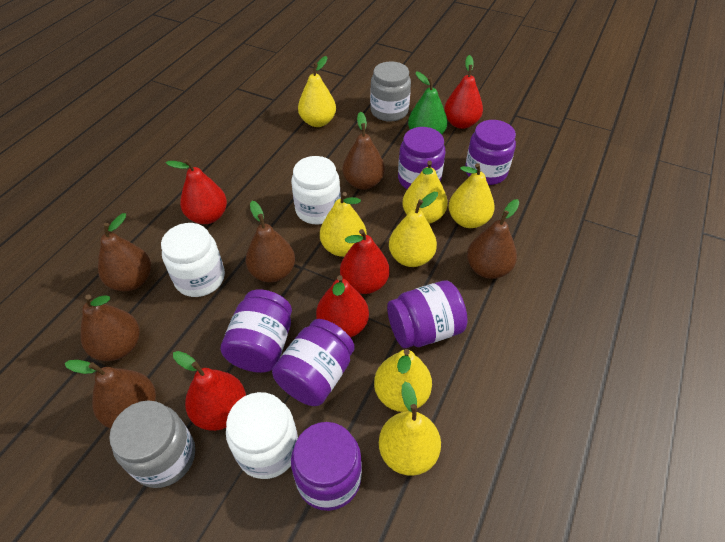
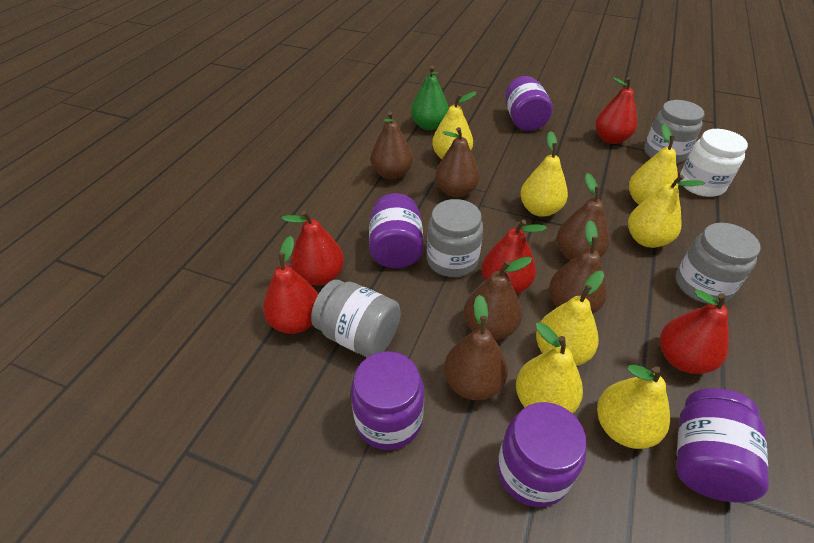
grey jar: [109,400,195,488] [370,61,411,122] = 2 -> [311,280,401,357] [427,199,483,277] [644,100,704,163] [676,223,761,304] = 4
purple jar: [221,290,292,373] [272,319,355,406] [291,422,362,511] [387,281,468,348] [398,127,445,189] [465,120,516,185] = 6 -> [351,351,424,450] [369,193,424,268] [497,402,587,507] [505,76,553,131] [676,388,769,503] = 5
white jar: [161,223,225,297] [226,392,298,479] [291,156,341,225] = 3 -> [680,129,748,197] = 1

